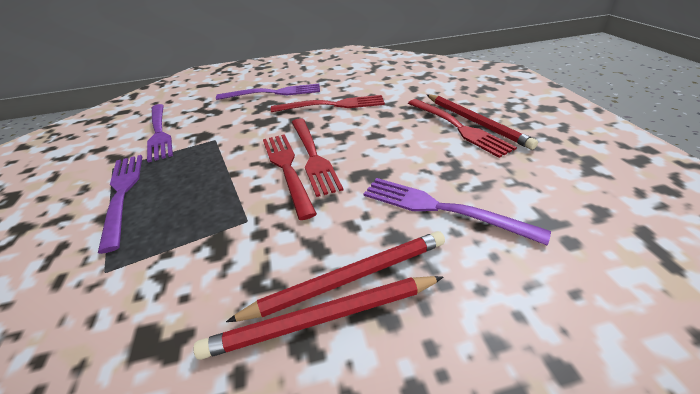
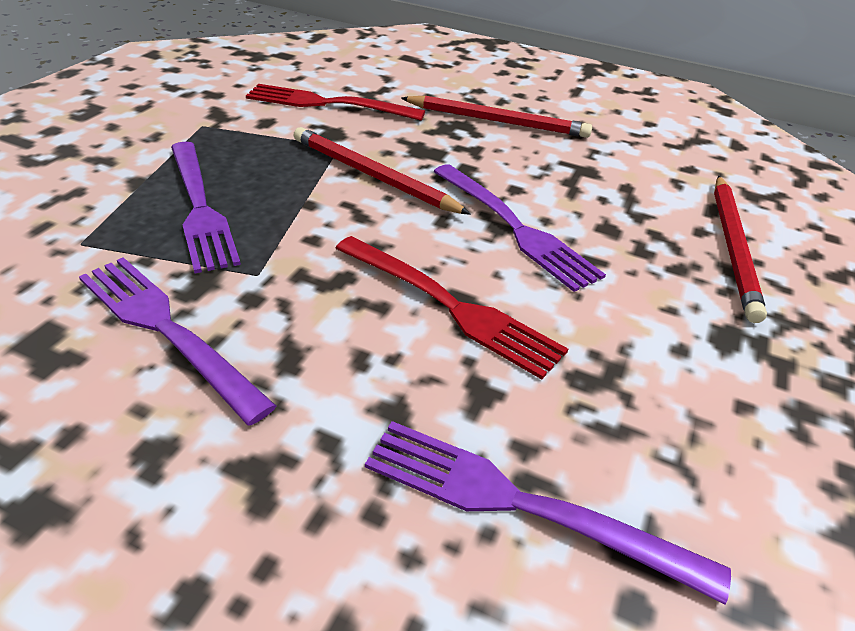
red fork: [263,134,317,220] [271,95,385,112] [292,119,343,197] [408,99,517,158] = 4 -> [246,84,425,121] [335,236,568,380] = 2

